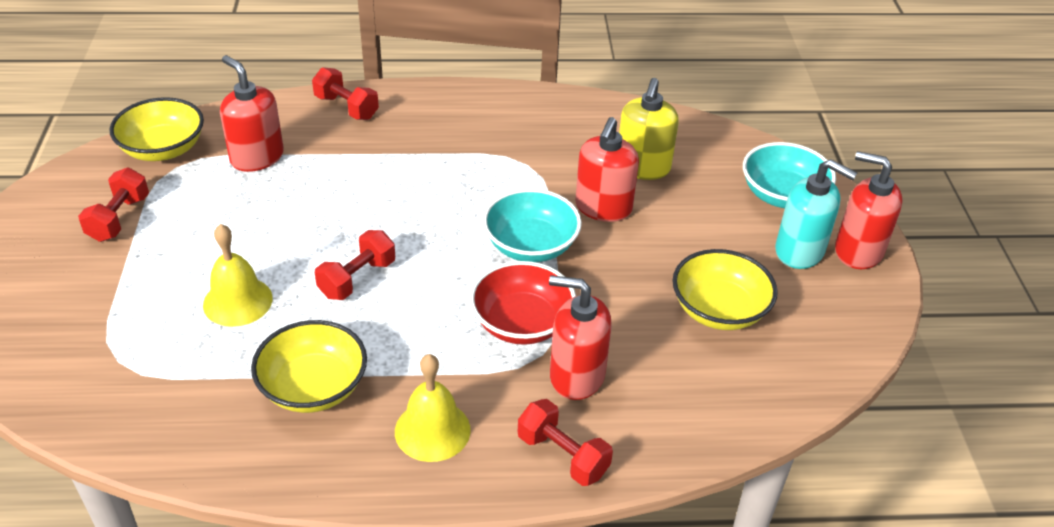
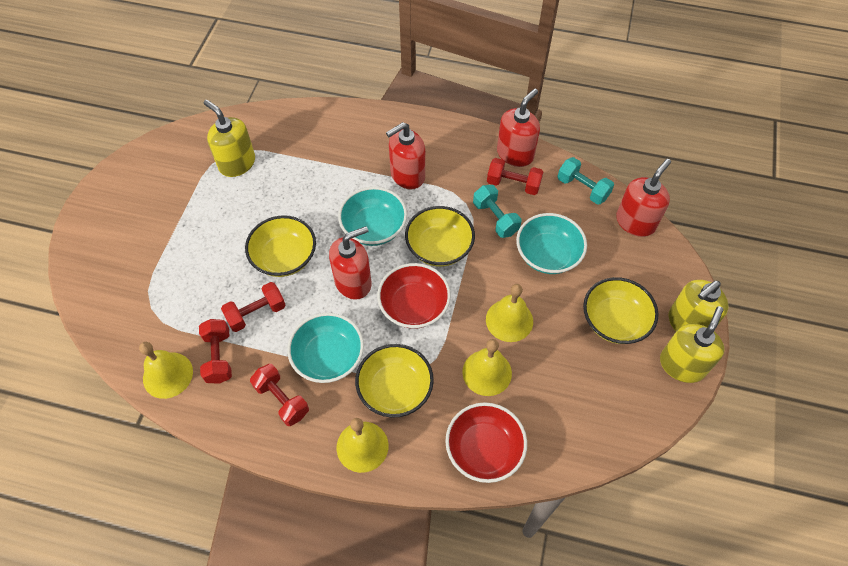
red bowl: [470,261,576,345] = 1 -> [377,263,451,329] [445,402,527,483] = 2
turquoise bowl: [483,189,582,262] [743,142,836,208] = 2 -> [287,313,364,383] [338,187,407,246] [516,213,587,274] = 3
turquoise dumbbell: none = 0 -> [473,185,521,238] [557,157,614,205] = 2
turquoise soap dispenser: [775,159,857,269] = 1 -> none = 0
yellow bell: [203,224,273,327] [395,354,471,462] = 2 -> [139,342,193,399] [337,418,388,473] [462,339,512,396] [486,284,533,342] = 4
yellow bowl: [109,97,204,161] [251,320,367,413] [672,249,778,330] = 3 -> [245,215,316,277] [355,344,434,418] [405,206,475,267] [583,277,658,344] = 4
yellow soap dispenser: [619,78,679,180] = 1 -> [204,100,255,177] [660,306,724,383] [669,280,729,331] = 3

